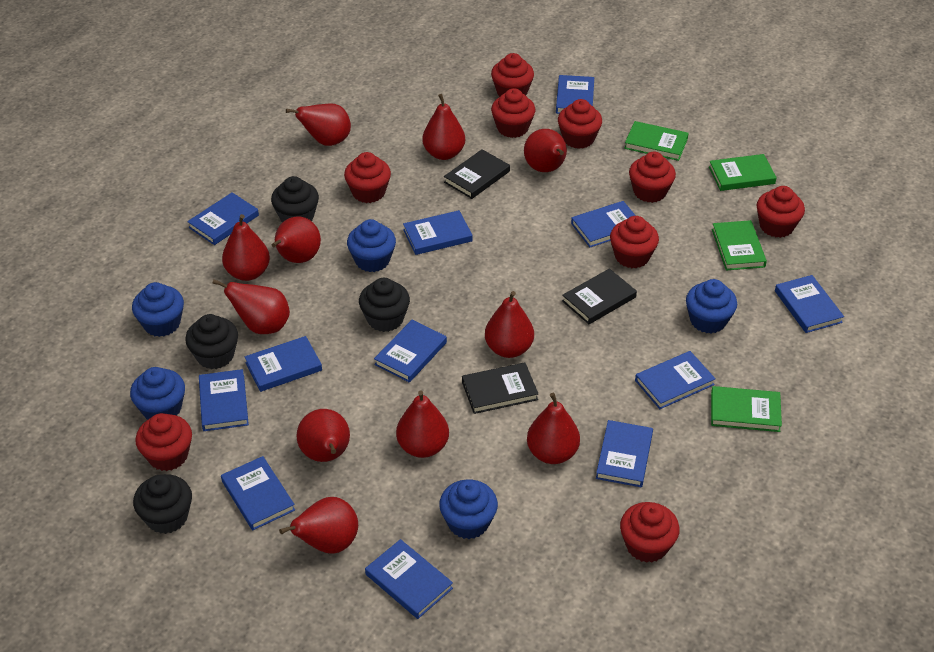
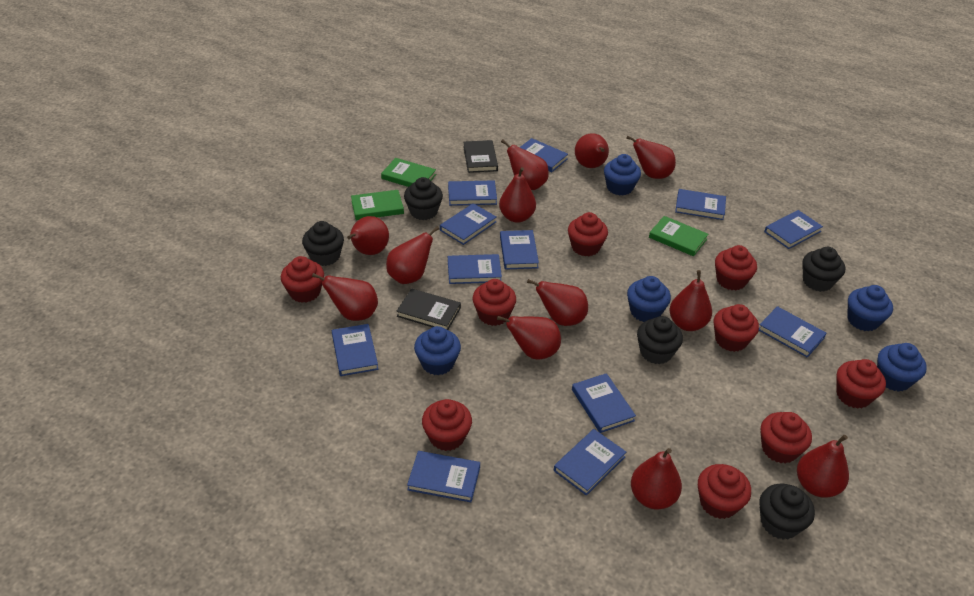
black book: [444,149,510,199] [462,363,539,414] [562,268,637,324] = 3 -> [396,288,461,330] [463,140,498,173] = 2
black cupcake: [133,474,192,534] [185,314,238,369] [271,176,319,222] [359,278,410,332] = 4 -> [302,221,344,266] [404,177,443,220] [637,316,683,364] [759,484,815,540] [802,247,845,292] = 5
green book: [624,121,689,161] [709,154,777,191] [711,386,782,432] [712,220,767,271] = 4 -> [351,190,404,220] [381,158,436,187] [649,216,709,256] = 3
red pear: [212,279,290,334] [222,214,270,281] [272,217,321,263] [279,497,358,554] [286,104,351,146] [296,409,350,462] [396,390,449,458] [422,94,465,160] [485,291,534,358] [524,129,567,172] [527,393,580,464] = 11 -> [312,273,378,321] [347,216,389,255] [386,226,439,284] [497,316,561,360] [499,167,536,223] [501,139,549,190] [527,279,588,326] [575,133,609,168] [626,136,676,179] [631,448,682,509] [669,270,712,331] [797,435,849,498] = 12

